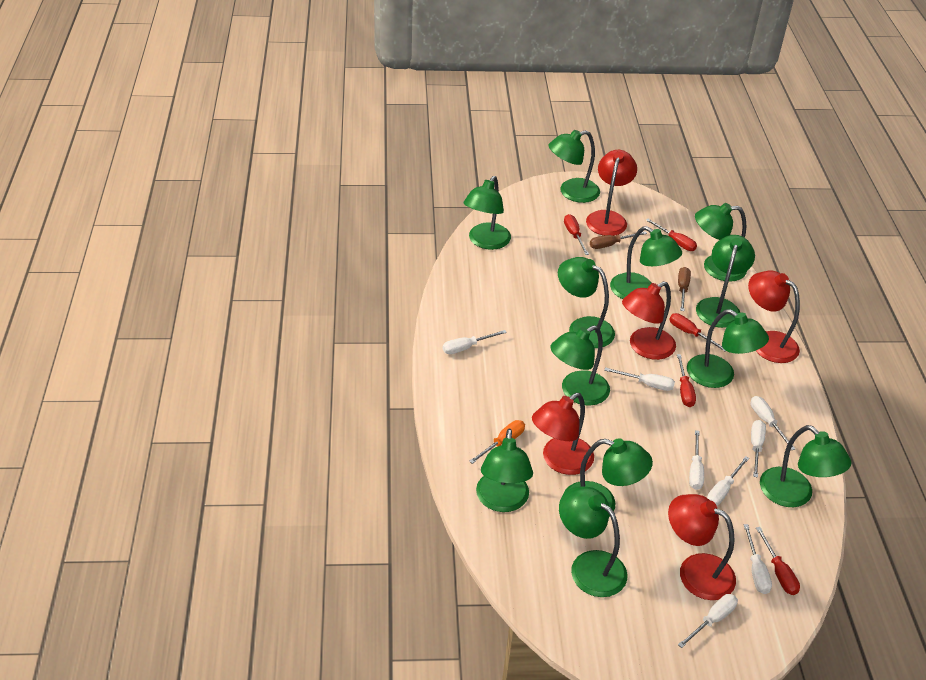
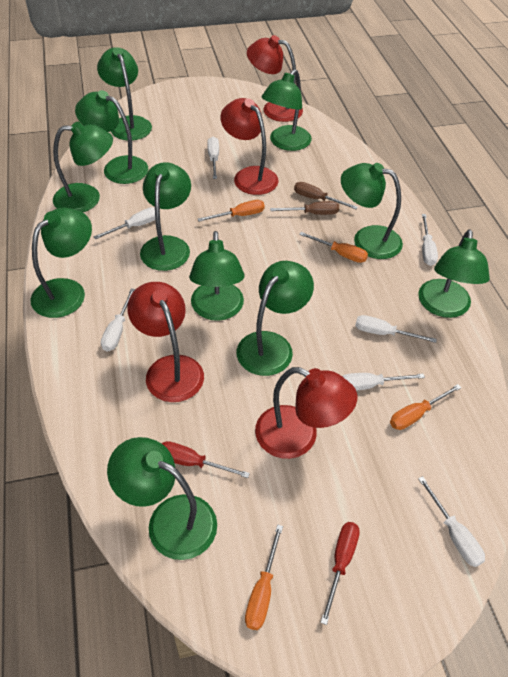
green lamp: [464,176,511,250] [476,428,533,512] [548,130,600,203] [550,325,610,406] [558,257,615,348] [559,486,627,597] [564,438,653,517] [610,226,682,299] [687,309,769,388] [695,203,747,282] [696,235,755,328] [760,425,851,507] = 12 -> [31,208,92,318] [53,122,113,212] [75,90,148,184] [97,47,152,141] [107,437,217,560] [140,162,191,271] [189,231,245,321] [236,261,314,376] [262,69,312,151] [341,163,403,259] [418,229,490,318] = 11
orange screwdriver: [469,420,525,464] = 1 -> [198,200,265,222] [245,524,283,630] [299,232,368,263] [390,384,462,430] = 4
red lamp: [532,393,594,475] [586,150,637,236] [622,281,676,360] [668,494,736,600] [748,271,800,363] = 5 -> [127,282,204,402] [220,98,279,195] [247,35,303,122] [255,367,357,459] = 4
red screwdriver: [564,214,589,255] [646,219,697,251] [669,313,726,352] [677,354,696,407] [756,527,800,595] = 5 -> [161,441,250,478] [320,522,360,625] = 2
white screwdriver: [443,330,507,354] [604,367,675,391] [678,594,738,648] [689,430,704,490] [707,456,749,506] [743,524,772,594] [751,396,795,450] [751,420,766,478] = 8 -> [93,207,155,239] [101,288,135,351] [207,137,219,179] [342,373,425,391] [355,315,437,343] [418,476,485,567] [422,214,438,266] = 7

